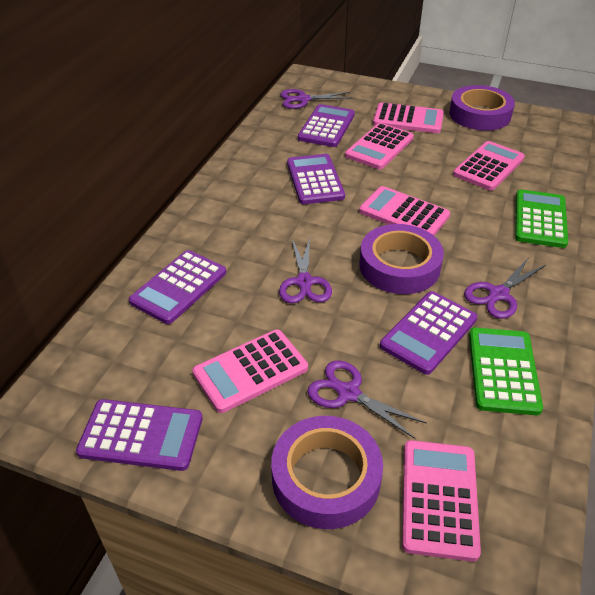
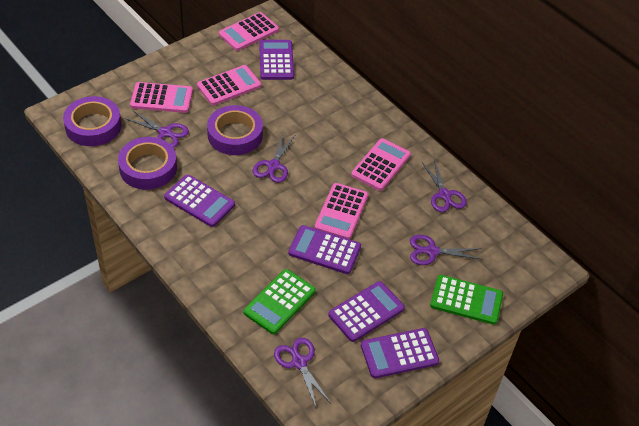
pink calculator: [192,329,308,413] [345,123,414,169] [359,186,450,235] [373,102,444,133] [402,440,481,562] [453,141,525,190] = 6 -> [130,82,193,113] [197,65,261,105] [219,12,279,51] [314,183,368,239] [351,138,411,191] = 5
purple scissors: [279,237,332,303] [280,89,352,109] [307,360,427,439] [464,257,546,319] = 4 -> [124,110,189,148] [253,134,295,183] [274,338,330,409] [410,235,481,265] [422,159,467,212] = 5

